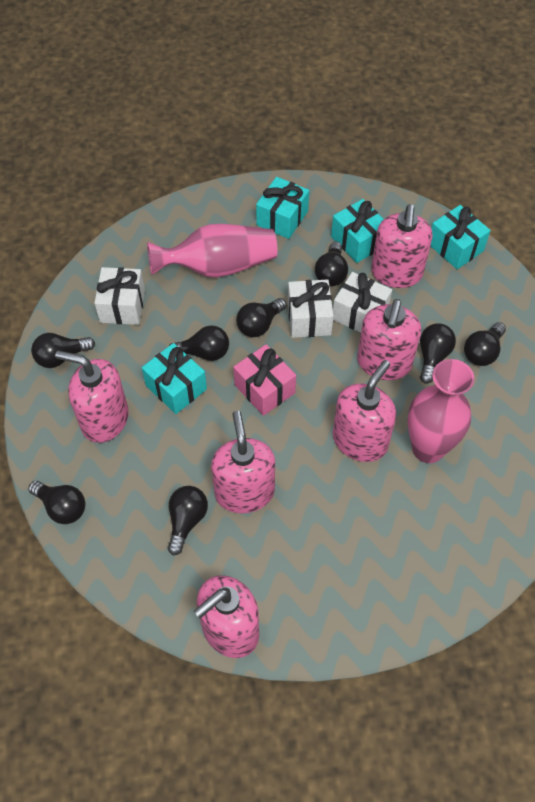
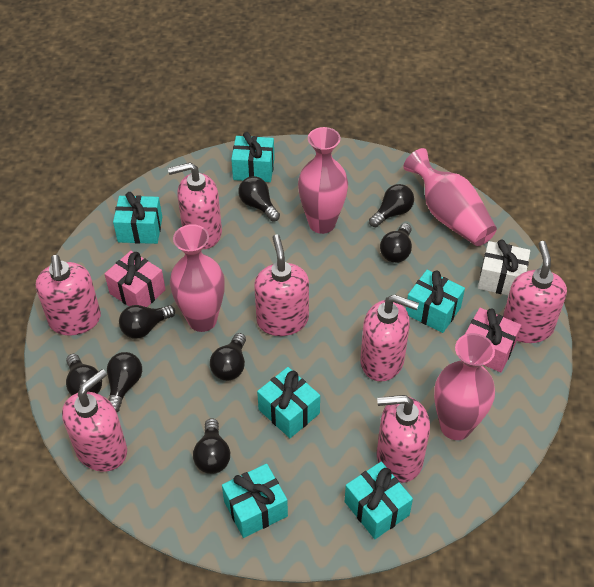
pink gift: [233,344,296,416] = 1 -> [105,251,166,307] [465,308,521,372] = 2
pink soap dispenser: [55,351,129,443] [194,575,259,658] [211,411,275,513] [333,360,396,462] [357,299,421,380] [371,204,432,288] = 6 -> [36,255,101,335] [62,369,127,472] [168,162,222,249] [254,234,309,336] [360,294,419,382] [377,395,430,483] [503,241,567,343] = 7
pink vase: [147,224,277,278] [407,359,474,463] = 2 -> [170,224,225,332] [298,127,348,234] [403,148,497,246] [434,333,495,440] = 4
turquoise gift: [142,343,207,414] [256,177,309,239] [331,199,384,263] [430,205,491,269] = 4 -> [113,192,162,244] [222,464,288,538] [231,132,275,182] [257,367,320,438] [345,462,413,539] [406,270,465,333] = 6
white gift: [94,267,145,325] [288,279,333,338] [333,272,392,332] = 3 -> [478,240,530,296] = 1

